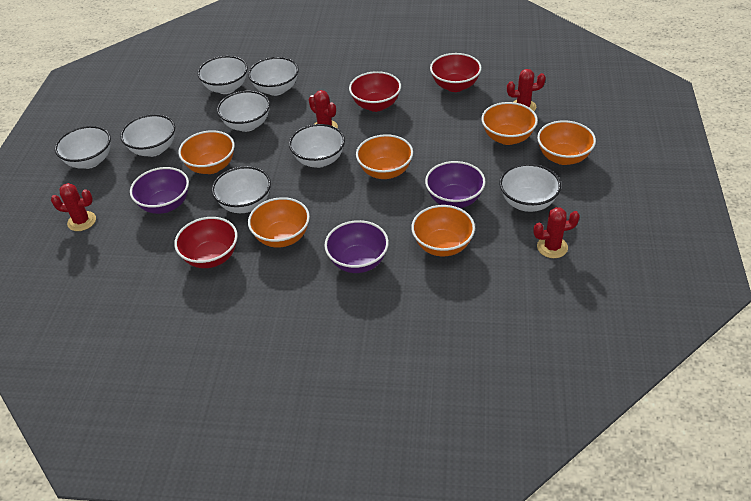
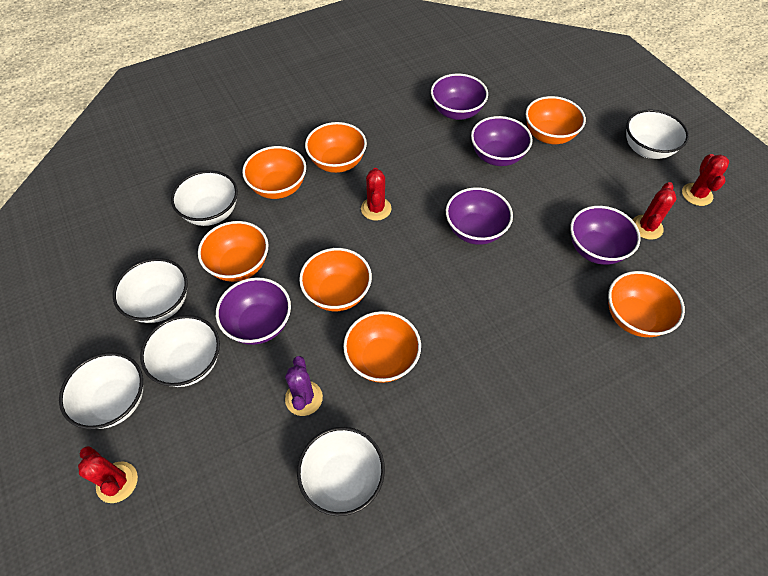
orange bowl: [178,130,235,174] [248,197,310,247] [356,134,413,179] [411,205,475,256] [481,102,538,145] [537,120,596,165] = 6 -> [198,221,269,282] [242,146,306,199] [299,248,372,311] [305,122,367,173] [343,311,421,383] [525,96,586,144] [608,271,685,337] = 7
purple bowl: [130,167,189,214] [324,220,389,273] [425,161,486,208] = 3 -> [216,277,291,345] [431,74,488,120] [446,187,513,245] [471,116,532,166] [570,206,641,265] = 5
purple cactus: none = 0 -> [285,356,323,416] = 1
red bowl: [174,217,238,268] [349,71,401,112] [430,53,482,92] = 3 -> none = 0
white bowl: [55,126,111,169] [120,114,175,157] [197,56,248,94] [212,166,271,213] [217,91,270,132] [248,57,299,96] [289,124,345,168] [500,164,561,212] = 8 -> [59,352,143,429] [113,258,188,323] [140,315,220,387] [171,170,238,226] [297,427,385,516] [626,110,689,159] = 6

